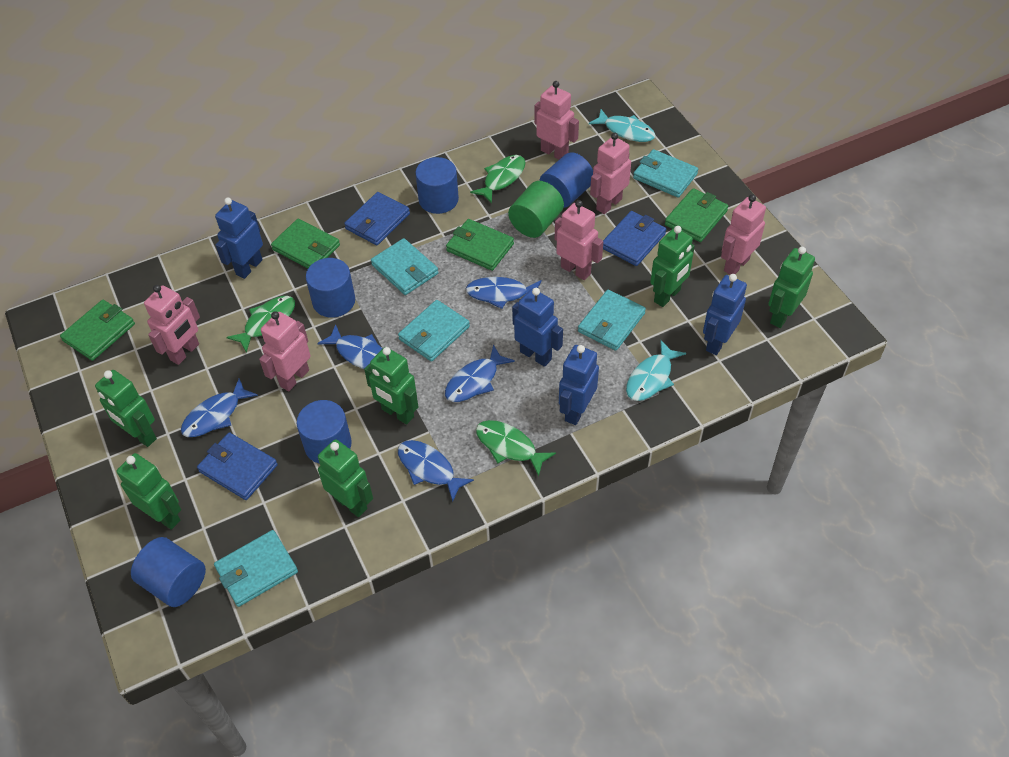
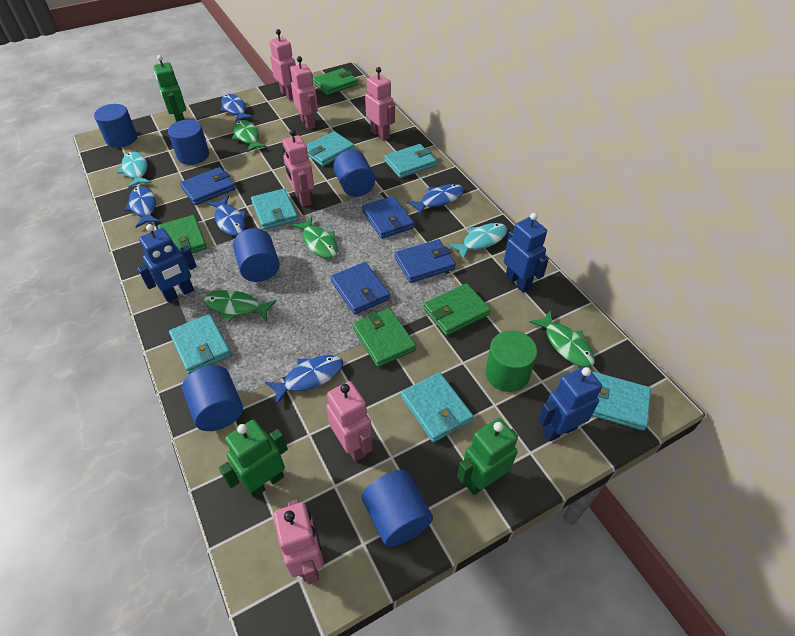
blue cylinder: [131,537,206,607] [297,400,352,464] [306,258,355,318] [415,157,459,214] [539,152,593,208] = 5 -> [94,104,137,148] [168,120,209,165] [182,365,243,431] [233,228,280,282] [333,150,375,197] [362,470,433,547] = 6
blue robot: [215,198,263,279] [512,288,563,367] [559,345,599,425] [703,274,747,355] = 4 -> [138,224,197,303] [504,213,549,293] [538,367,602,442] = 3
blue wallet: [197,432,278,500] [344,192,410,245] [603,211,666,266] = 3 -> [180,167,236,205] [331,262,390,314] [362,196,414,239] [395,239,456,283] = 4
green fish: [226,296,295,353] [470,155,525,204] [476,420,556,476] = 3 -> [204,290,276,321] [232,120,267,152] [291,216,338,259] [529,311,595,367] = 4
green robot: [95,370,157,447] [117,453,181,530] [318,439,373,517] [364,347,418,424] [650,226,695,307] [768,247,815,328] = 6 -> [154,55,186,122] [219,420,288,498] [457,418,518,495] = 3
turquoise wallet: [214,530,298,607] [371,238,439,295] [398,300,470,361] [578,290,646,351] [633,149,698,198] = 5 -> [169,314,231,374] [251,189,298,230] [306,131,355,166] [384,144,437,178] [401,372,474,443] [591,371,651,431] = 6

